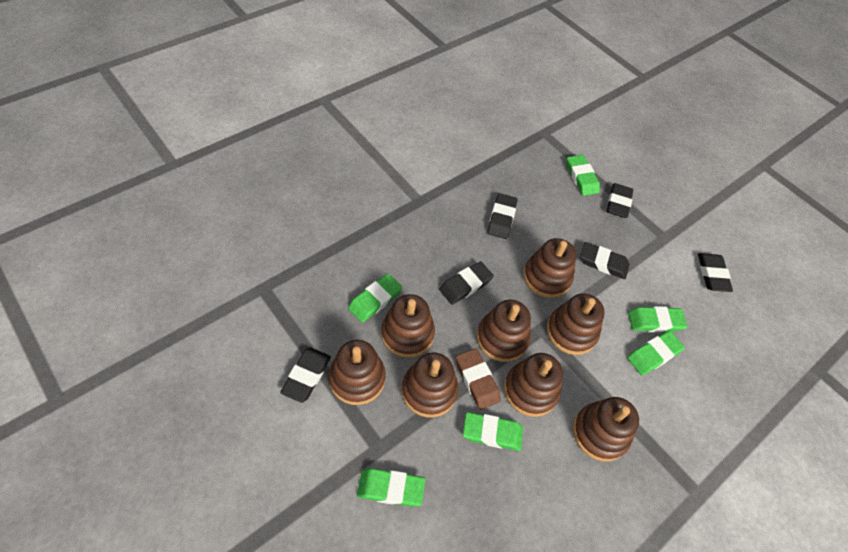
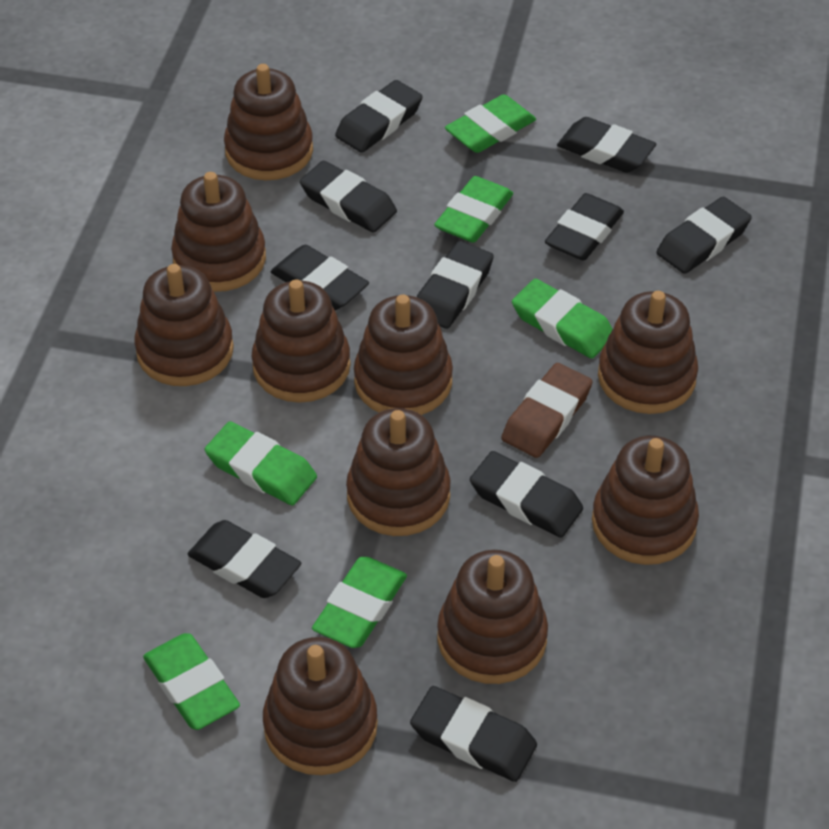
black eraser: [280,348,331,403] [439,261,494,305] [487,193,517,239] [580,242,629,279] [607,183,633,218] [698,253,733,292] = 6 -> [188,520,302,598] [271,245,369,310] [300,161,397,233] [335,80,423,153] [410,686,537,782] [417,241,494,329] [470,451,583,538] [545,193,624,261] [557,117,656,173] [656,197,752,274] = 10
brown stacking toy: [329,340,386,405] [381,294,435,358] [402,352,458,417] [477,300,531,362] [504,353,563,417] [523,238,576,298] [547,293,605,355] [573,397,639,462] = 8 -> [134,264,234,386] [171,172,266,292] [224,64,313,180] [252,279,351,403] [263,637,378,775] [346,408,451,536] [354,294,453,415] [437,550,548,684] [592,436,699,565] [598,291,698,414] = 10

